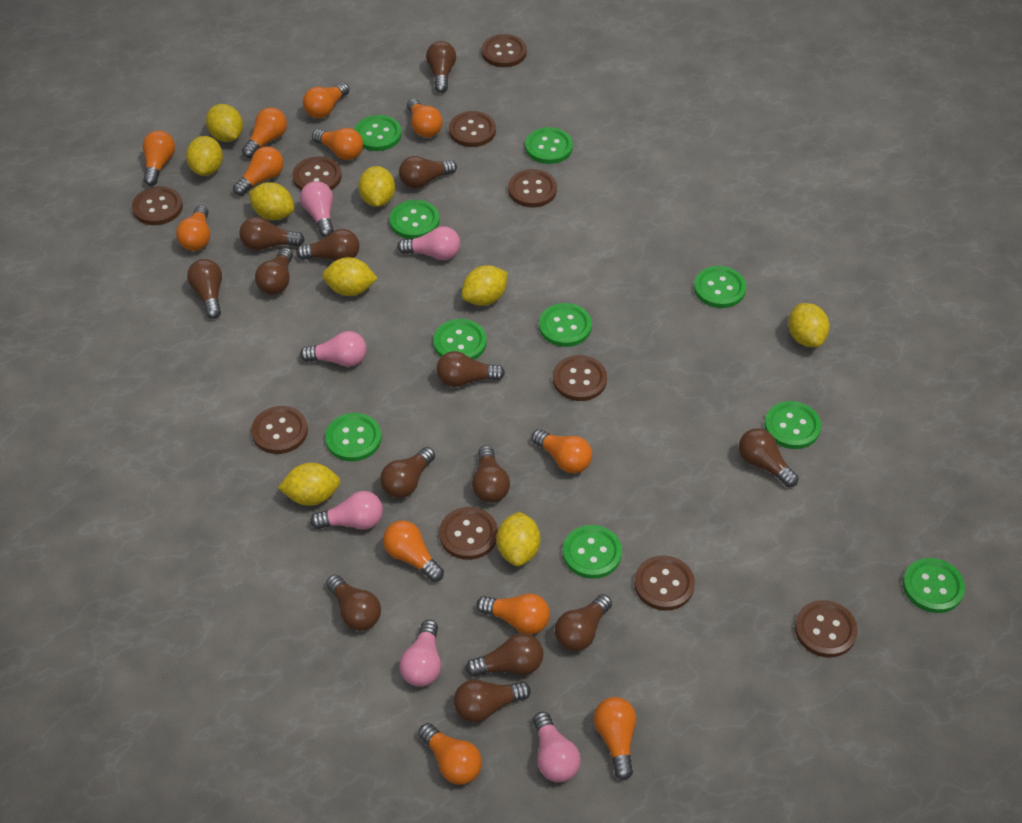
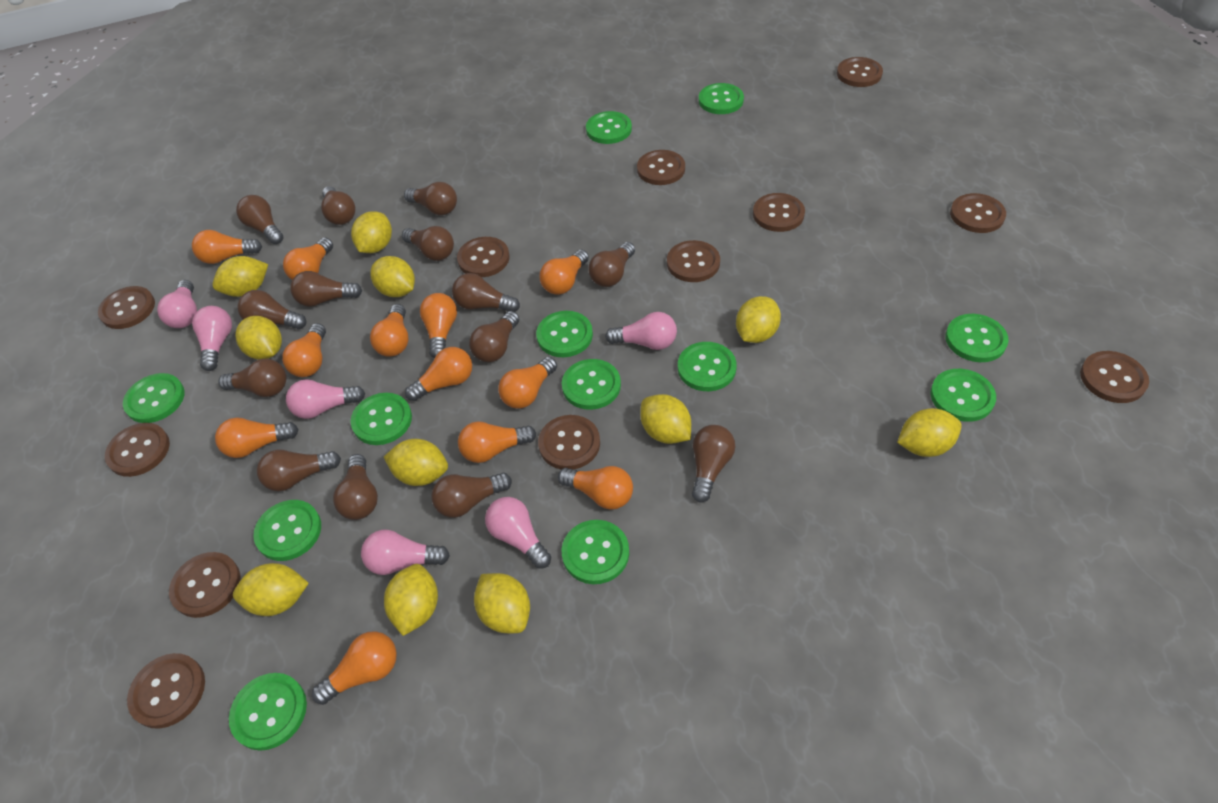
brown button: [132,186,183,225] [251,406,308,454] [292,156,342,191] [439,507,498,560] [449,111,496,147] [482,34,527,67] [508,169,557,207] [553,355,607,401] [634,555,695,611] [795,600,858,657] = 10 -> [98,286,155,329] [105,423,170,477] [127,653,205,729] [169,552,240,618] [457,237,510,277] [538,415,600,470] [637,150,685,185] [667,240,720,282] [753,193,805,232] [837,57,883,87] [950,193,1006,233] [1080,351,1149,403] = 12
green button: [325,413,382,461] [354,115,402,151] [389,200,440,239] [433,319,487,360] [525,127,573,164] [539,303,592,347] [563,525,622,579] [694,266,746,308] [764,401,821,449] [903,558,965,613] = 10 -> [123,373,185,423] [229,673,307,751] [254,500,321,561] [351,393,412,445] [536,311,593,357] [562,359,621,410] [562,520,629,584] [586,111,632,144] [678,342,737,391] [699,83,744,114] [930,369,996,422] [945,314,1009,362] = 12
yellow lemon: [186,136,223,176] [206,104,243,142] [248,182,294,220] [278,463,340,506] [322,257,378,296] [358,166,395,207] [462,265,508,306] [497,511,541,566] [788,303,830,347] = 9 -> [212,256,268,297] [233,563,309,616] [235,316,282,360] [351,211,392,253] [370,256,415,297] [384,439,448,486] [384,564,438,636] [474,573,530,633] [640,394,691,444] [736,296,781,343] [897,408,962,457] = 11

